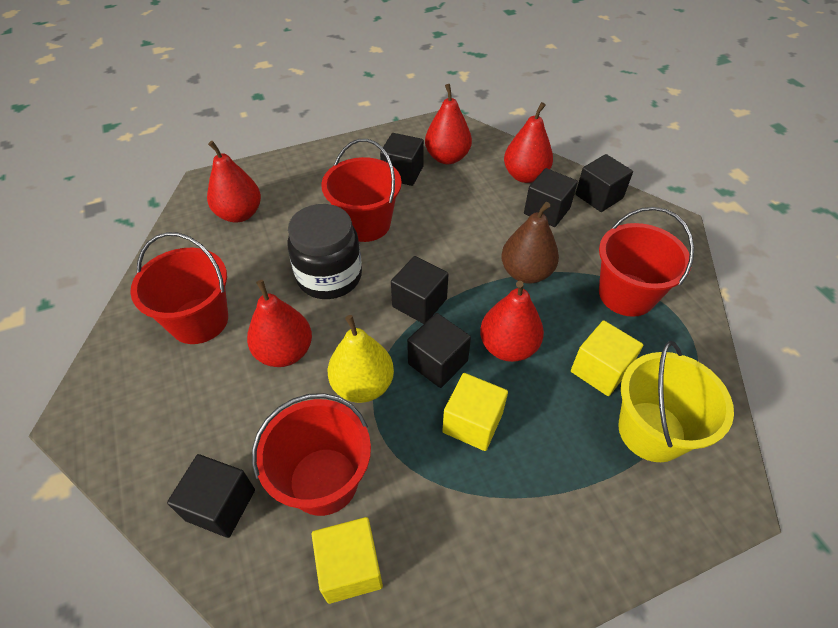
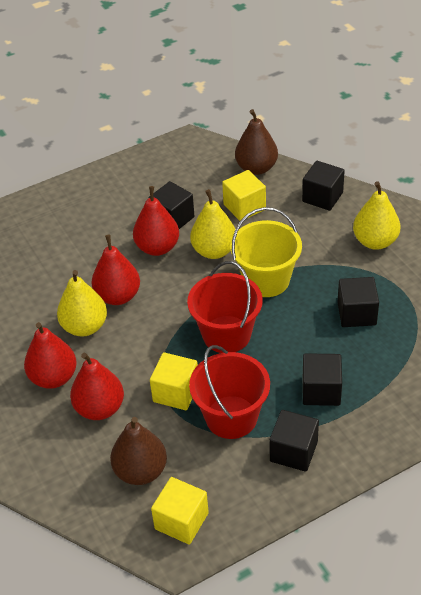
black cube: [167,454,255,538] [380,133,424,186] [391,256,449,324] [407,313,471,388] [524,168,578,227] [576,154,633,212] = 6 -> [148,181,194,229] [270,410,319,472] [302,161,345,211] [303,353,342,406] [338,277,379,327] = 5
black jar: [287,204,362,299] = 1 -> none = 0
brown pear: [501,202,559,284] = 1 -> [110,417,167,485] [235,109,278,175] = 2
red bucket: [130,232,228,344] [252,393,371,516] [321,139,402,242] [599,207,694,317] = 4 -> [187,261,263,353] [189,345,270,439] = 2
red pear: [207,141,261,223] [247,280,312,367] [425,84,472,164] [480,281,544,362] [504,102,553,183] = 5 -> [24,322,77,389] [70,353,124,420] [91,235,140,305] [133,186,179,256] = 4
yellow pear: [328,315,394,403] = 1 -> [57,270,107,336] [190,189,235,259] [353,181,401,250] = 3

